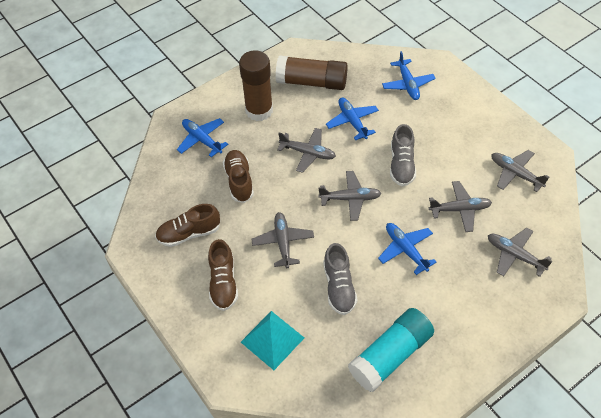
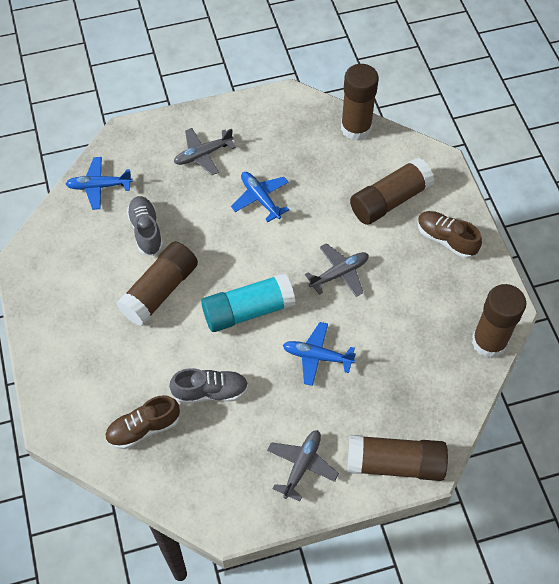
blue plane: [177,118,228,157] [326,97,379,140] [378,223,437,275] [382,51,436,100] = 4 -> [66,157,133,210] [231,172,289,222] [283,322,356,386] = 3
brown glue stick: [239,50,273,121] [275,56,348,90] = 2 -> [116,241,198,326] [341,64,379,141] [347,435,448,481] [350,158,435,225] [472,284,526,358] = 5
brown shoe: [155,204,220,247] [208,239,238,311] [223,150,254,203] = 3 -> [105,395,180,449] [417,211,482,259] = 2
grey plane: [251,212,314,268] [277,128,336,173] [318,171,382,221] [429,181,492,232] [488,228,553,277] [491,150,549,192] = 6 -> [174,128,236,175] [267,430,339,502] [305,243,369,297] = 3
turquoise pyramid: [241,311,304,370] = 1 -> none = 0

